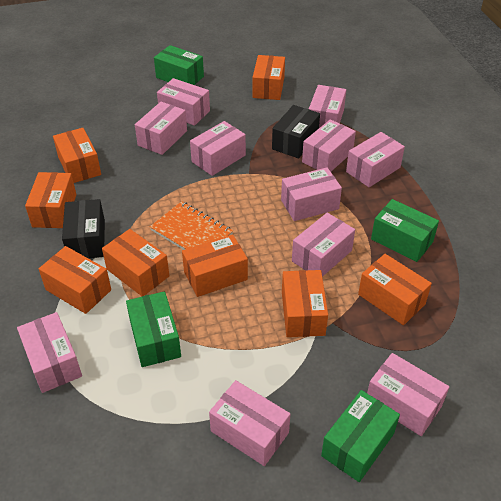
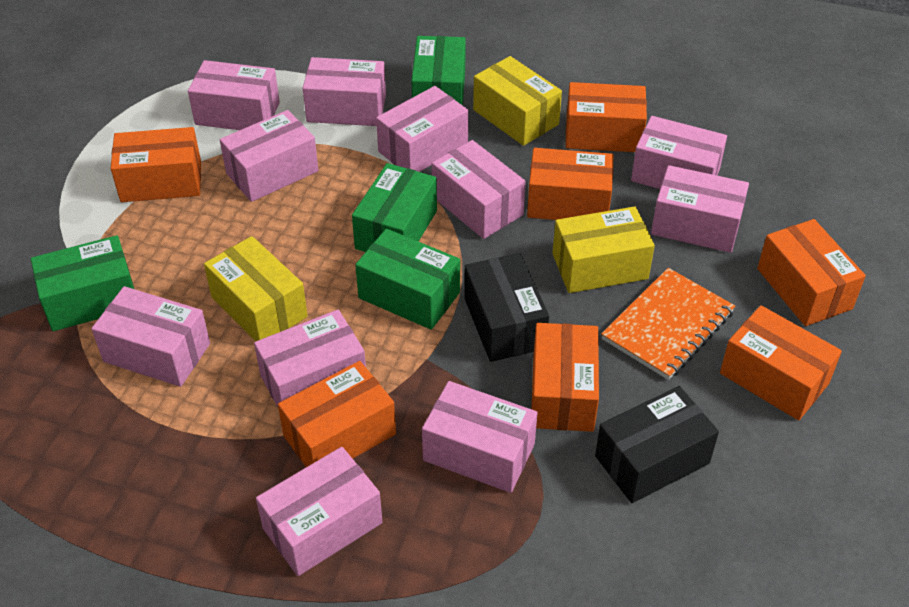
orange box: [25,172,76,228] [39,246,111,314] [53,128,101,183] [102,229,169,296] [182,234,248,297] [252,55,285,100] [282,270,328,337] [358,254,432,325] = 8 -> [110,127,201,202] [278,361,396,467] [527,148,614,220] [532,323,599,432] [565,82,647,152] [720,305,842,420] [757,219,866,326] = 7
yellow box: none = 0 -> [204,236,308,341] [473,56,562,146] [552,206,655,293] = 3

